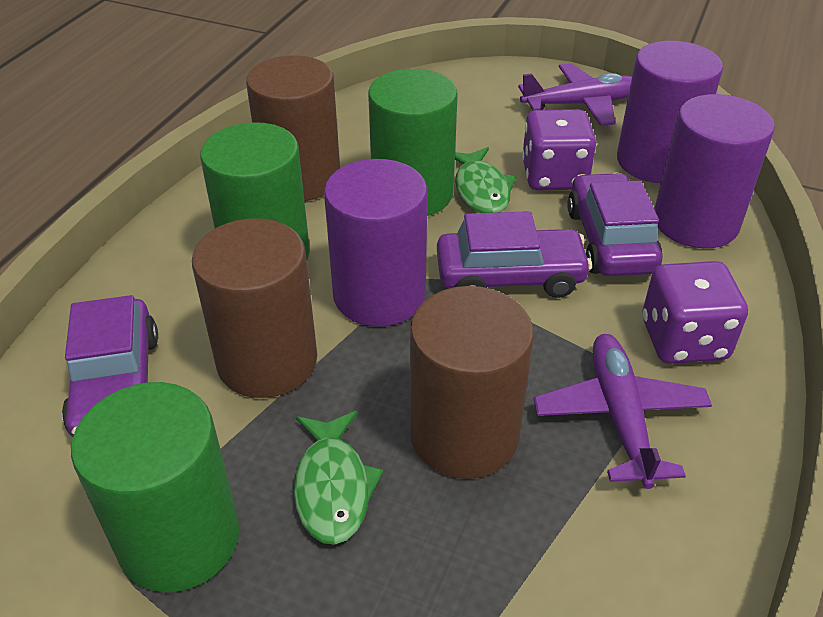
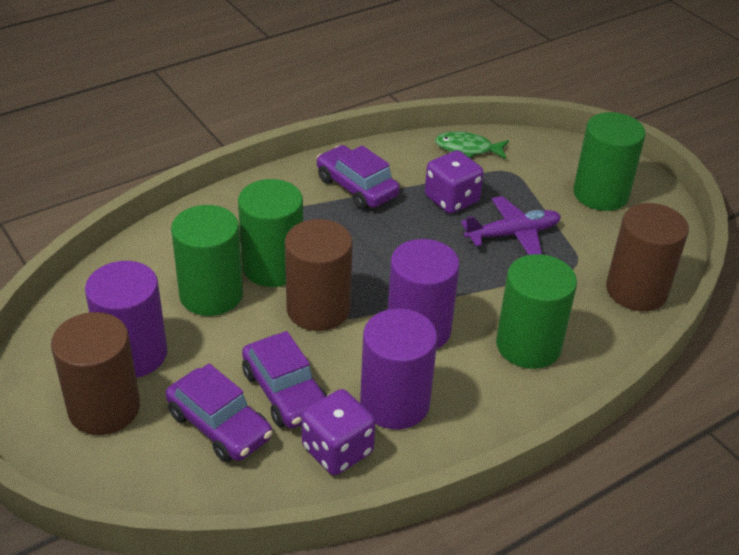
green cylinder: [71,382,240,592] [200,122,310,259] [368,69,458,216] = 3 -> [171,205,243,316] [238,179,303,287] [496,254,577,369] [574,112,646,211] = 4
green fish: [294,411,384,545] [455,147,516,213] = 2 -> [435,131,509,159] = 1
purple plane: [518,63,632,126] [533,334,712,489] = 2 -> [461,196,561,255] = 1

